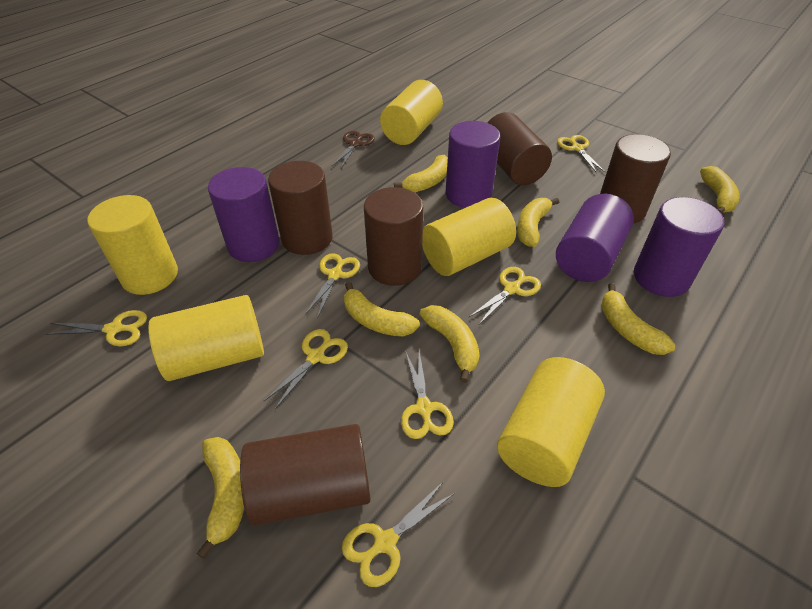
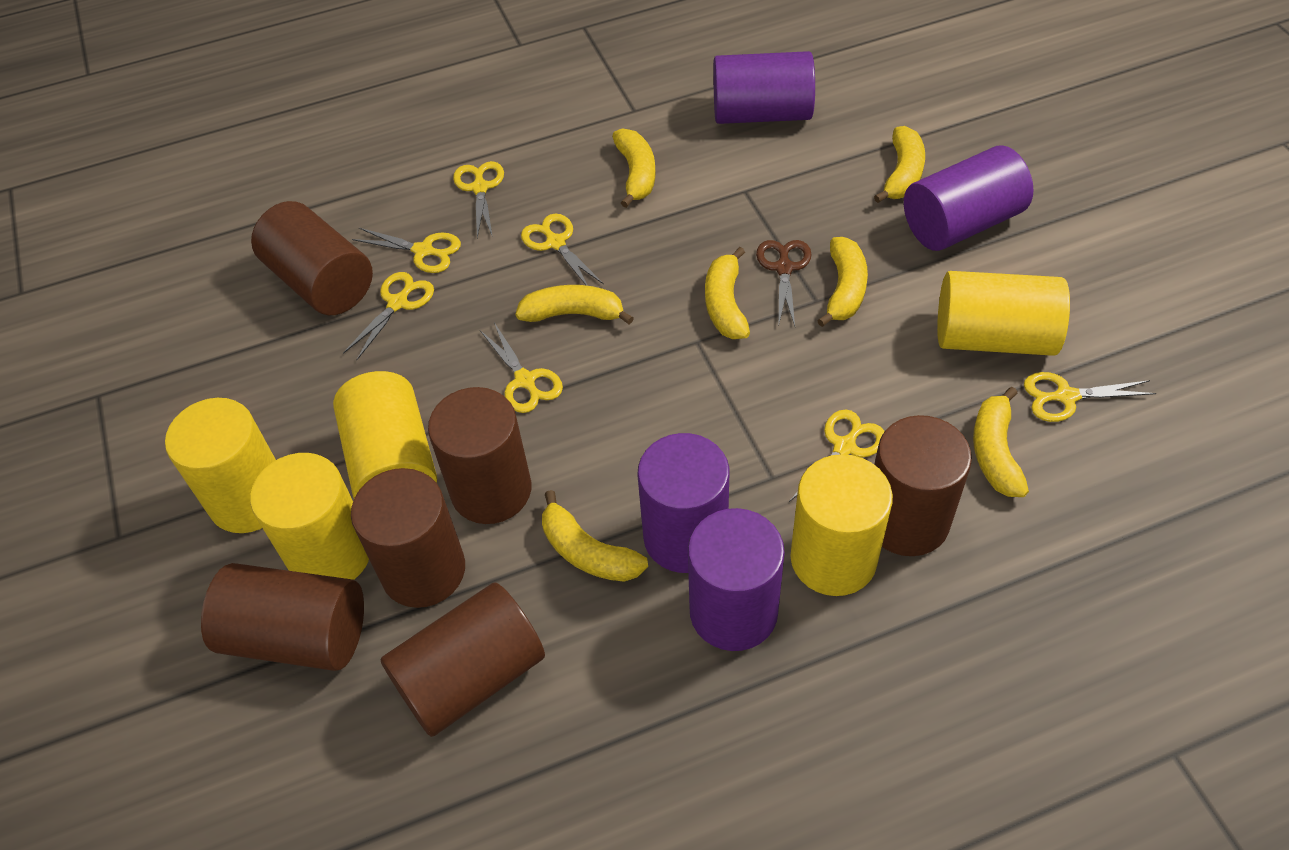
brown cylinder: [240,424,371,526] [268,161,333,255] [364,187,423,286] [487,112,552,185] [600,134,671,224] = 5 -> [201,563,364,671] [251,201,373,315] [351,468,465,608] [381,582,545,737] [428,387,531,524] [874,415,972,556] = 6

